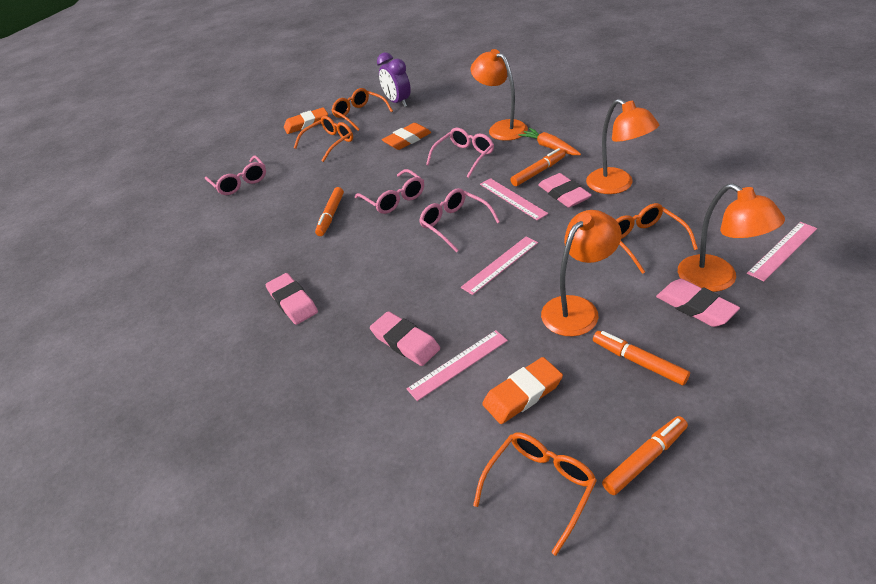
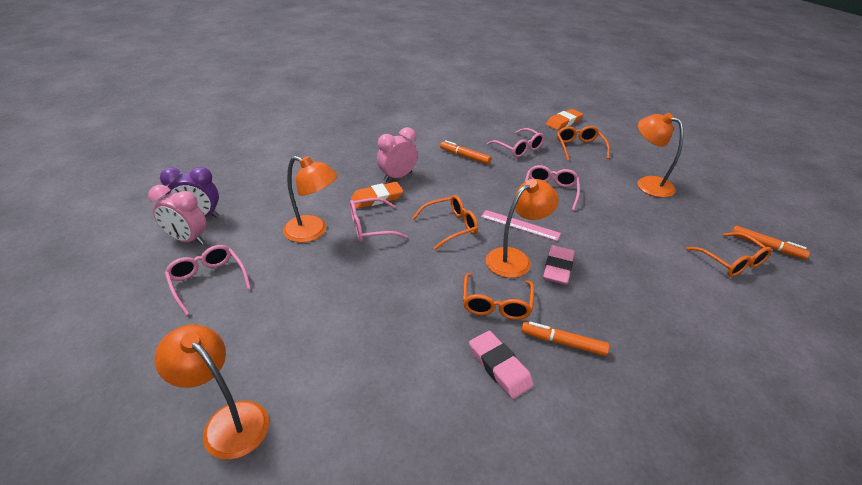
orange carrot: [519,128,581,155] = 1 -> none = 0
orange eraser: [284,107,328,134] [382,123,431,150] [482,357,563,424] = 3 -> [351,182,403,209] [546,109,583,130] = 2
orange marker: [315,187,344,236] [510,148,565,186] [593,331,690,386] [602,416,688,495] = 4 -> [440,140,491,164] [521,322,609,356] [731,226,810,259] = 3
pink clock: none = 0 -> [148,185,206,245] [377,127,418,182] = 2
pink eraser: [265,273,318,325] [370,311,440,366] [538,173,592,208] [656,279,740,327] = 4 -> [469,331,534,399] [543,245,575,285] = 2
pink ruler: [407,330,508,401] [461,236,538,295] [480,178,548,221] [747,222,817,281] = 4 -> [481,210,561,241] = 1

